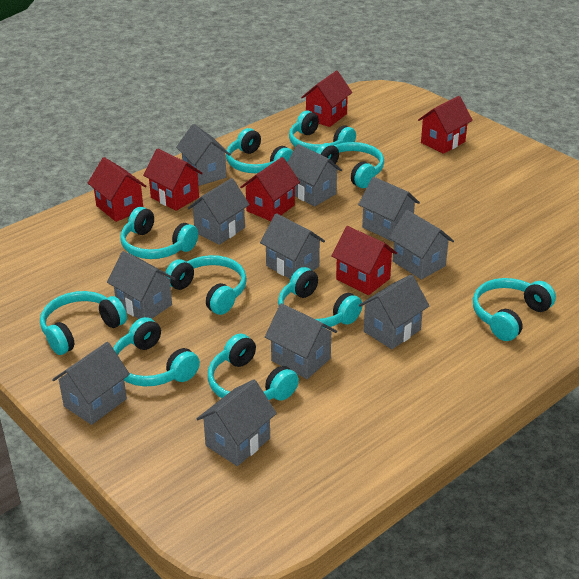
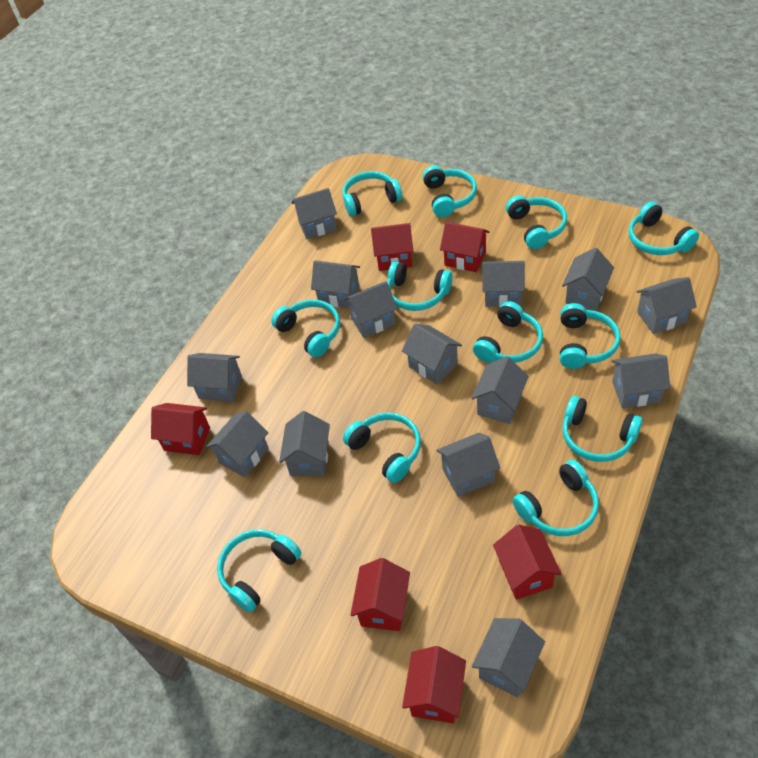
grey house: [52,342,130,425] [107,251,176,319] [176,124,231,186] [188,178,250,245] [197,379,277,466] [260,213,325,279] [265,303,337,379] [287,144,342,206] [358,177,420,242] [359,274,429,349] [389,210,454,280] = 11 -> [187,353,242,402] [206,410,269,478] [279,411,330,476] [292,188,337,239] [311,260,360,308] [344,281,398,338] [402,324,462,384] [436,433,500,497] [471,356,529,424] [472,618,545,697] [482,261,525,307] [562,248,614,311] [612,353,670,408] [636,277,697,334] = 14
turquoise headphones: [40,291,127,355] [113,317,200,387] [120,207,198,259] [165,255,247,315] [208,334,299,401] [226,128,293,173] [278,267,362,328] [289,110,356,152] [316,142,384,188] [473,278,556,341] = 10 -> [217,530,302,612] [271,300,340,357] [342,171,402,216] [343,413,421,483] [387,261,453,311] [422,165,477,217] [473,301,543,363] [506,195,567,249] [513,460,599,536] [560,303,621,369] [562,396,643,462] [628,202,699,255] = 12

